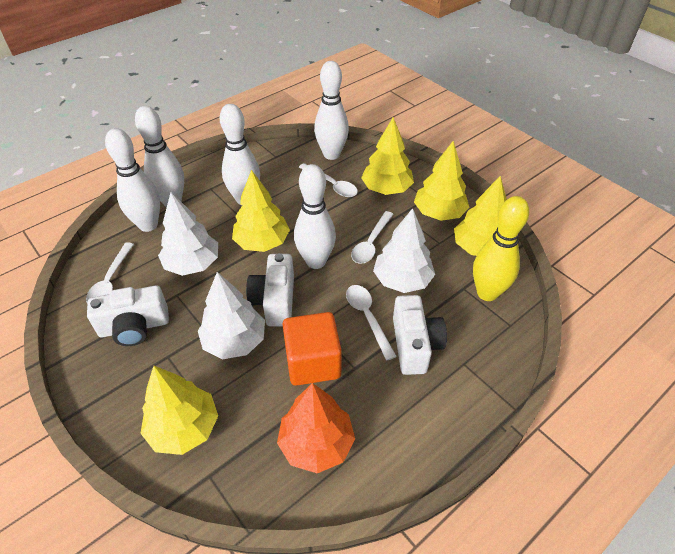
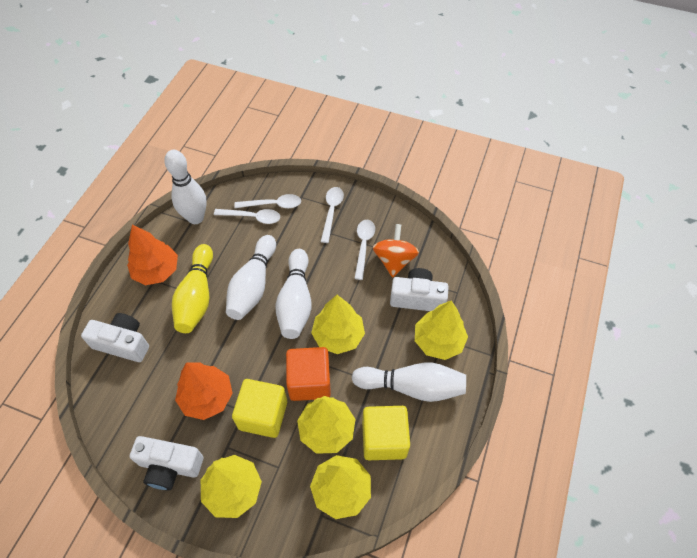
orange spinning top: none = 0 -> [373,224,419,278] = 1
orange tree: [277,383,355,473] = 1 -> [127,224,178,285] [175,362,233,420] = 2
white bowling pin: [105,128,160,232] [135,106,184,207] [220,104,260,205] [294,164,336,269] [314,61,349,160] = 5 -> [164,150,207,224] [226,235,276,320] [275,249,312,339] [352,362,466,402] = 4
white tree: [158,192,218,276] [198,272,265,359] [373,208,435,293] = 3 -> none = 0
yellow cube: none = 0 -> [232,379,287,438] [362,406,410,460] = 2

